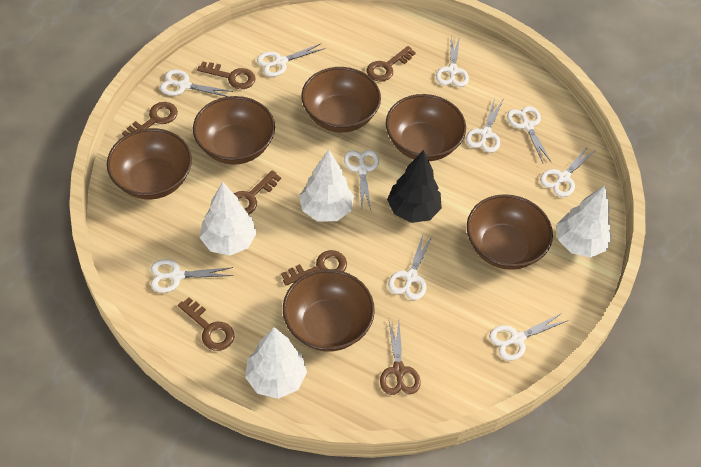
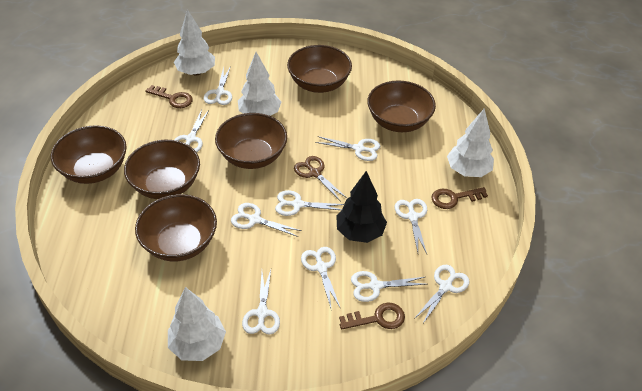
brown key: [122,102,178,136] [178,297,235,351] [197,62,256,89] [234,170,281,215] [281,250,347,286] [367,46,416,82] = 6 -> [145,85,193,108] [339,303,405,329] [431,187,488,209] = 3

